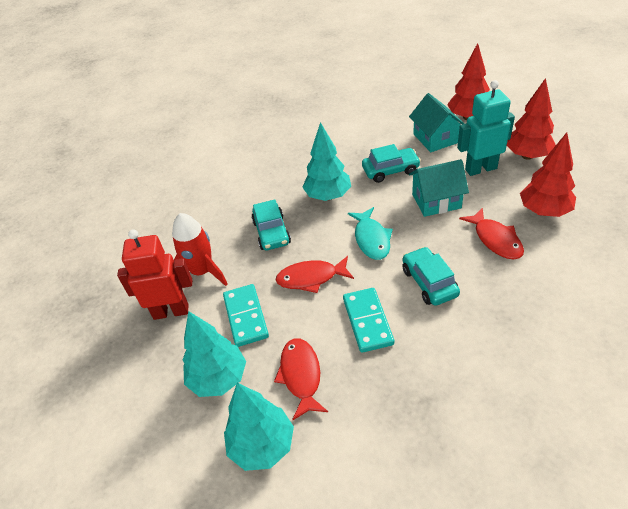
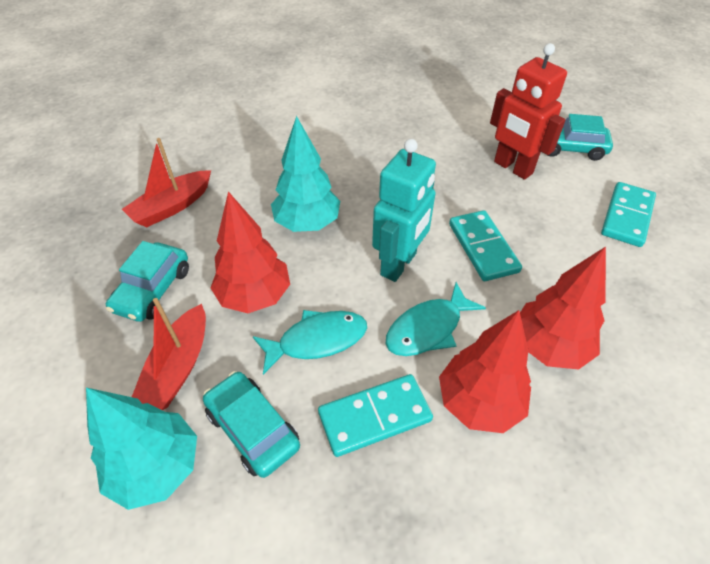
red boat: none = 0 -> [122,138,211,227] [132,298,206,410] = 2
red fish: [274,338,328,420] [276,256,354,293] [459,207,524,260] = 3 -> none = 0
red rocket: [172,213,228,286] = 1 -> none = 0
turquoise domino: [223,284,269,347] [343,288,394,353] = 2 -> [318,374,433,457] [449,210,522,281] [601,182,656,247] = 3
turquoise fish: [348,207,393,260] = 1 -> [253,310,367,375] [386,282,486,356] = 2
turquoise house: [409,93,465,152] [409,159,469,217] = 2 -> none = 0
turquoise tree: [183,311,246,397] [224,383,294,471] [302,122,351,201] = 3 -> [86,388,197,510] [271,116,340,232] = 2

